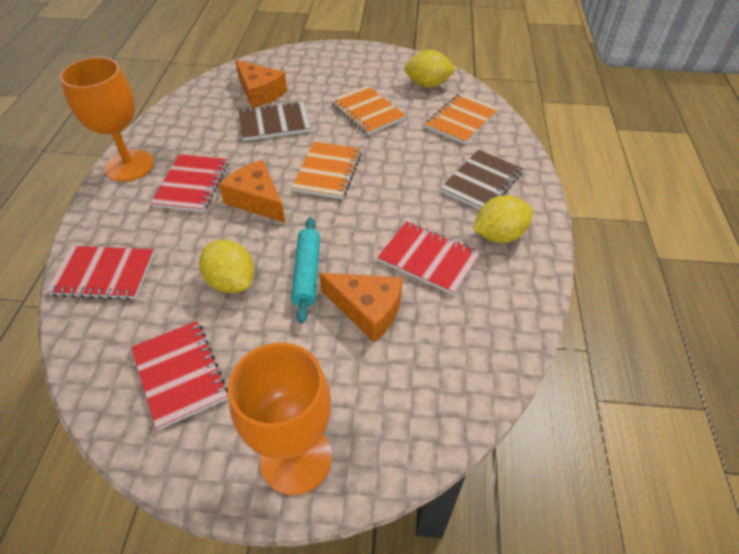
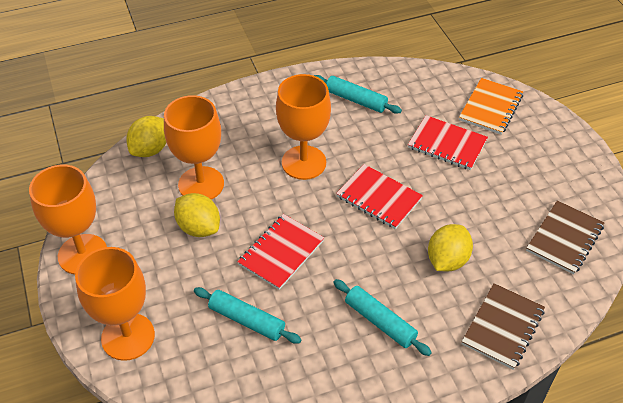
orange cheese: [219,160,285,223] [235,60,287,108] [319,273,403,342] = 3 -> none = 0
orange goblet: [60,57,154,182] [228,343,332,495] = 2 -> [29,165,107,275] [75,247,155,361] [164,95,224,200] [276,74,331,180] = 4
orange notebook: [292,142,362,199] [331,85,406,135] [425,93,499,144] = 3 -> [459,78,523,135] = 1
red notebook: [46,246,154,300] [131,321,228,430] [151,154,228,212] [378,222,480,295] = 4 -> [237,214,324,290] [336,164,423,229] [408,115,488,170] = 3
turquoise rolling pin: [291,217,320,324] = 1 -> [194,287,302,344] [314,75,402,114] [333,279,432,356] = 3

